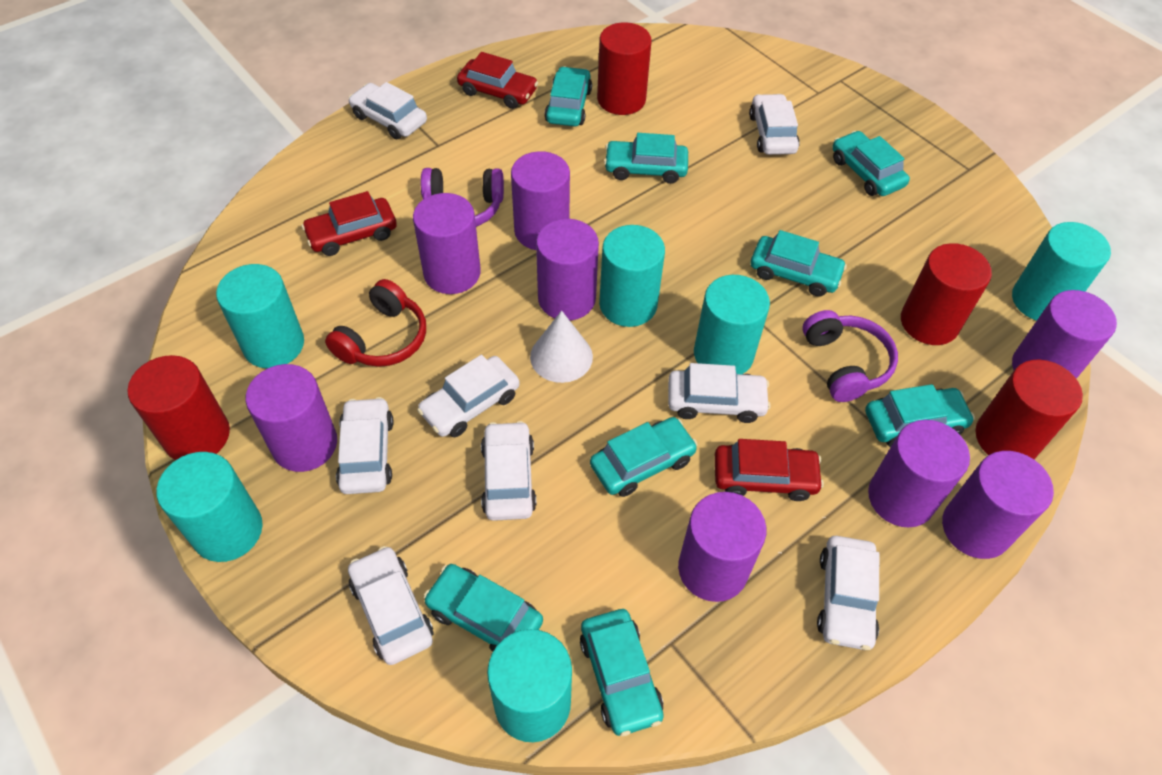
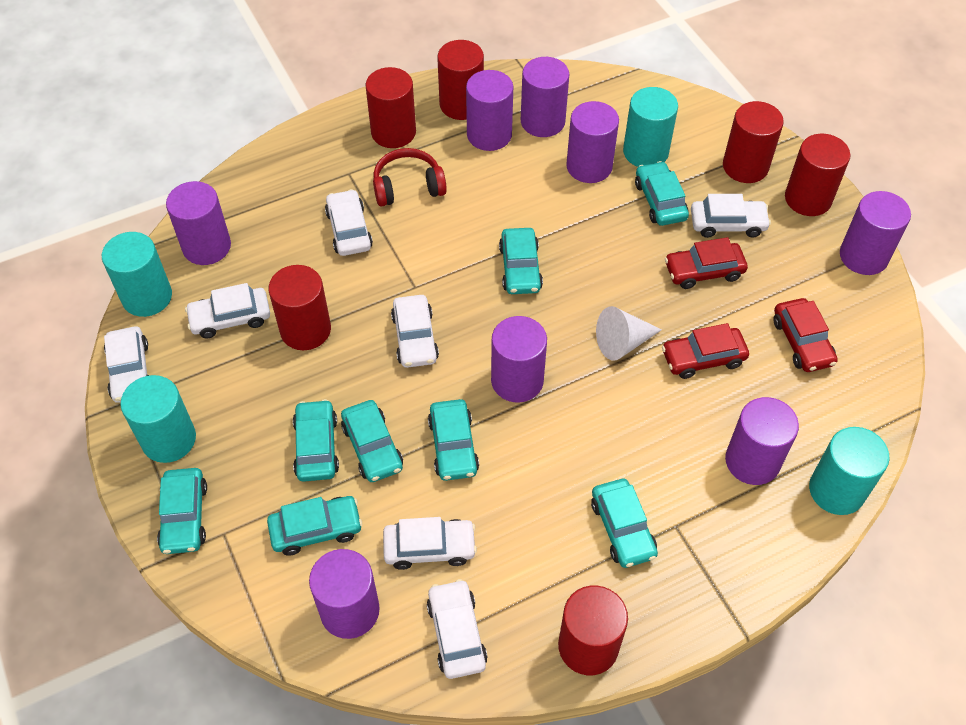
purple headphones: [421,168,504,227] [802,310,898,402] = 2 -> none = 0
red cylinder: [127,355,230,460] [597,23,652,115] [901,243,992,345] [975,360,1083,459] = 4 -> [269,265,331,350] [366,67,416,148] [437,40,484,120] [558,586,628,675] [723,101,784,183] [785,134,851,216] = 6
turquoise cylinder: [156,452,263,562] [216,264,304,368] [487,629,572,742] [599,225,665,327] [694,275,770,374] [1012,222,1111,321] = 6 -> [102,232,172,317] [120,375,196,463] [623,87,678,167] [809,427,890,515] = 4
white car: [336,397,394,494] [348,546,433,665] [349,82,427,139] [417,355,520,437] [481,421,537,521] [668,363,771,423] [749,94,800,155] [817,536,880,650] = 8 -> [104,326,149,403] [185,283,270,339] [325,189,373,256] [383,517,477,570] [391,295,439,368] [427,579,488,679] [691,194,771,238] = 7

